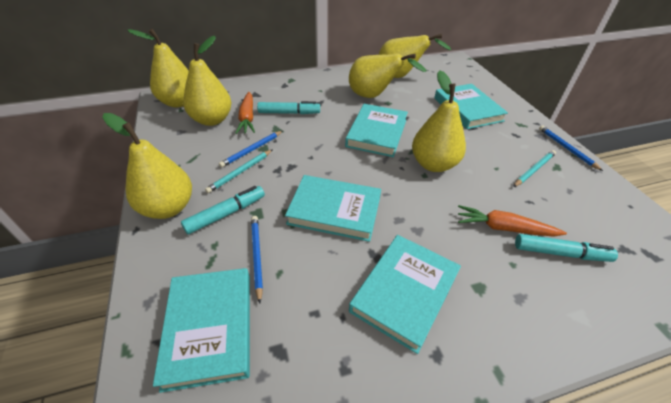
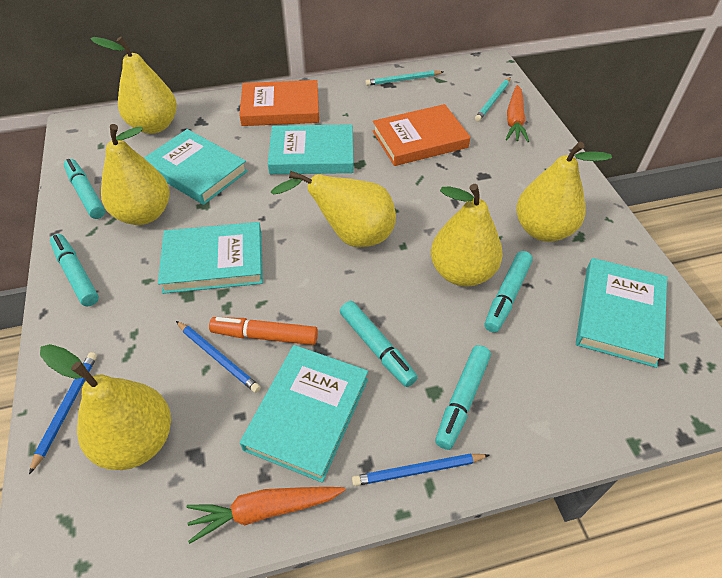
orange book: none = 0 -> [239,80,319,126] [373,104,470,166] = 2
orange marker: none = 0 -> [209,317,318,345] = 1
turquoise marker: [181,186,265,234] [257,101,320,114] [515,234,618,262] = 3 -> [50,234,99,306] [64,159,105,219] [340,301,418,387] [435,345,491,450] [485,251,533,333] = 5

